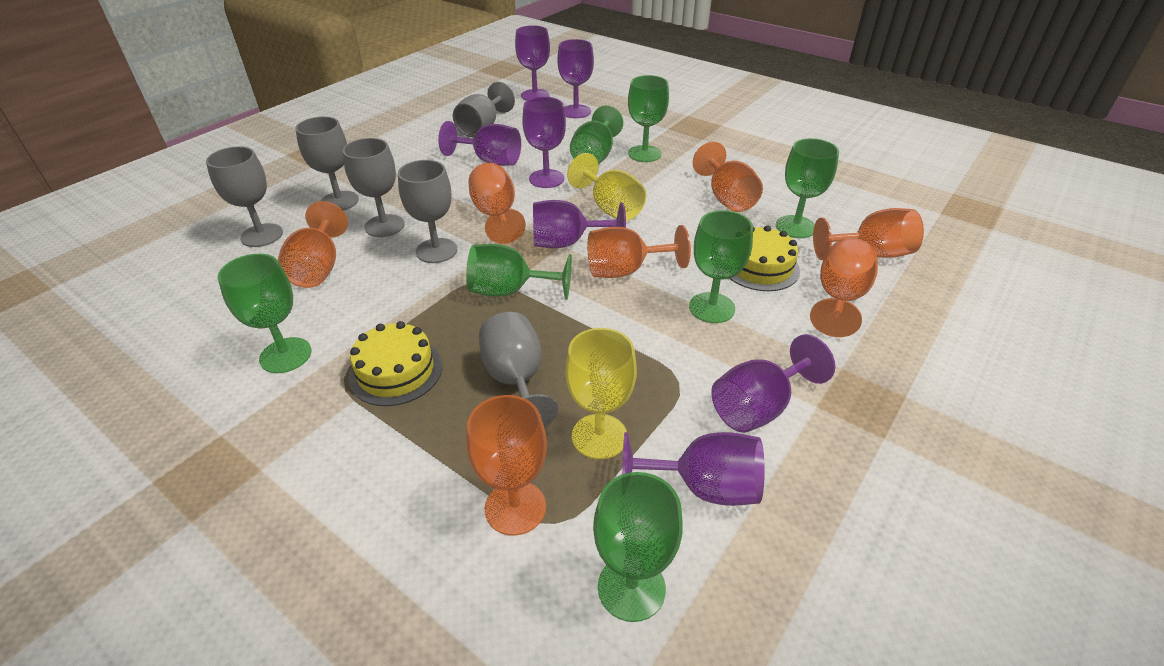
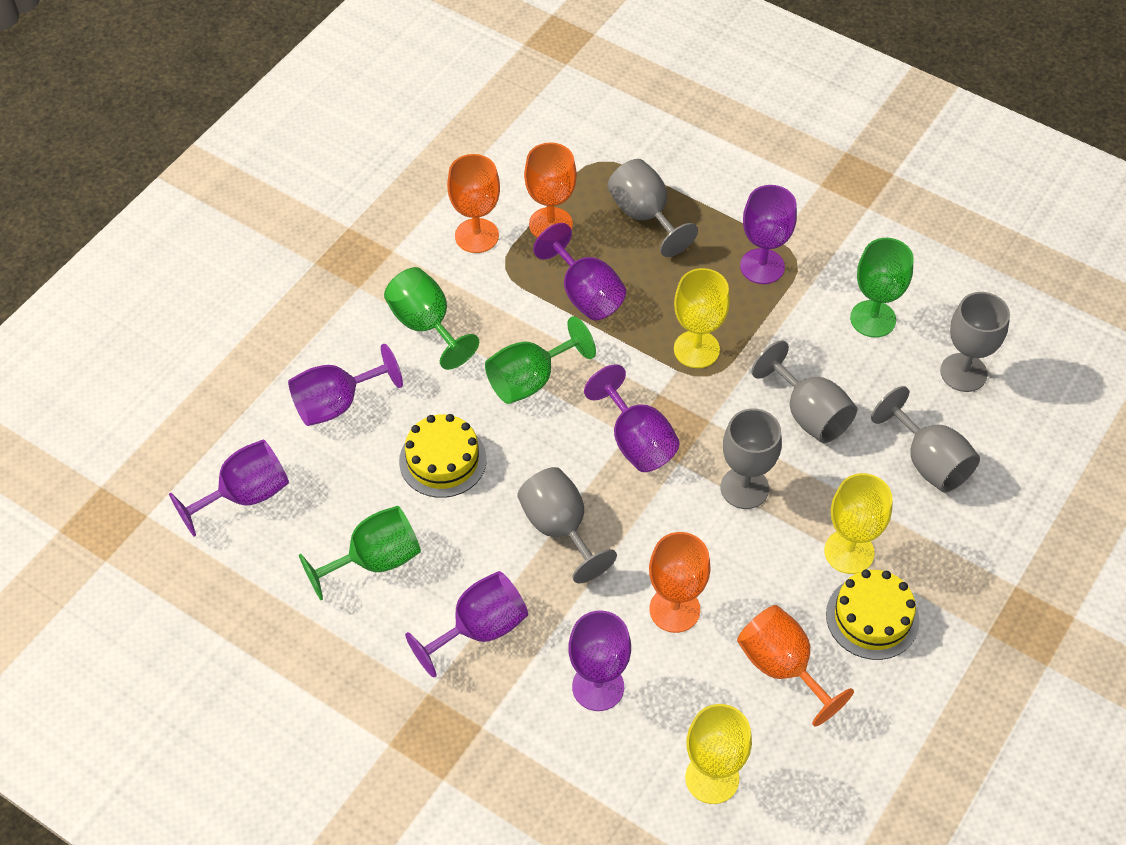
green goblet: [218,254,311,373] [466,244,572,300] [570,105,623,164] [593,472,683,622] [628,75,669,162] [689,210,753,323] [776,138,839,238] = 7 -> [299,506,421,600] [384,267,479,370] [485,316,596,404] [850,238,914,338] = 4
orange goblet: [278,201,348,288] [467,395,547,536] [468,163,526,244] [587,225,691,278] [693,142,763,212] [810,238,878,337] [813,208,924,260] = 7 -> [447,154,500,253] [524,142,577,238] [649,532,711,633] [737,605,854,726] = 4
yellow goblet: [566,328,637,459] [567,153,646,221] = 2 -> [674,268,730,368] [685,704,752,804] [824,473,893,574] = 3

